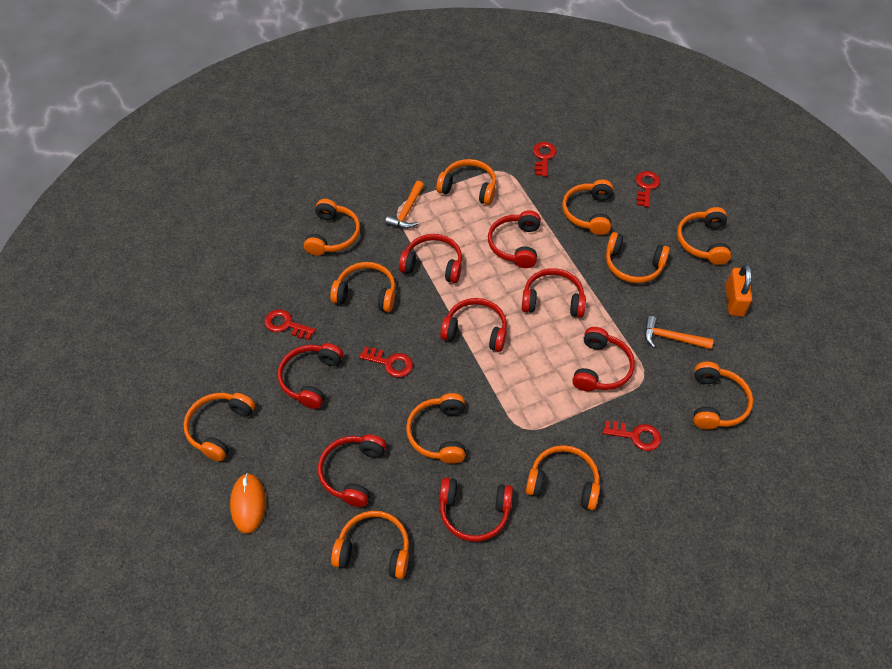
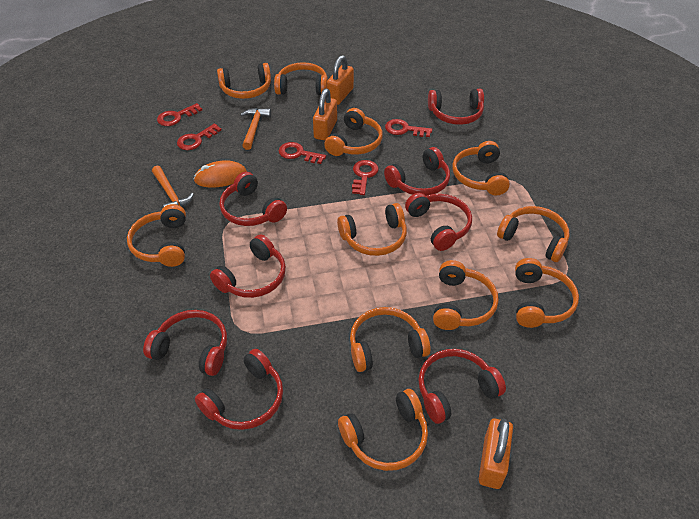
orange padlock: [726,264,752,316] = 1 -> [313,89,337,140] [327,55,354,105] [479,419,513,489] = 3

